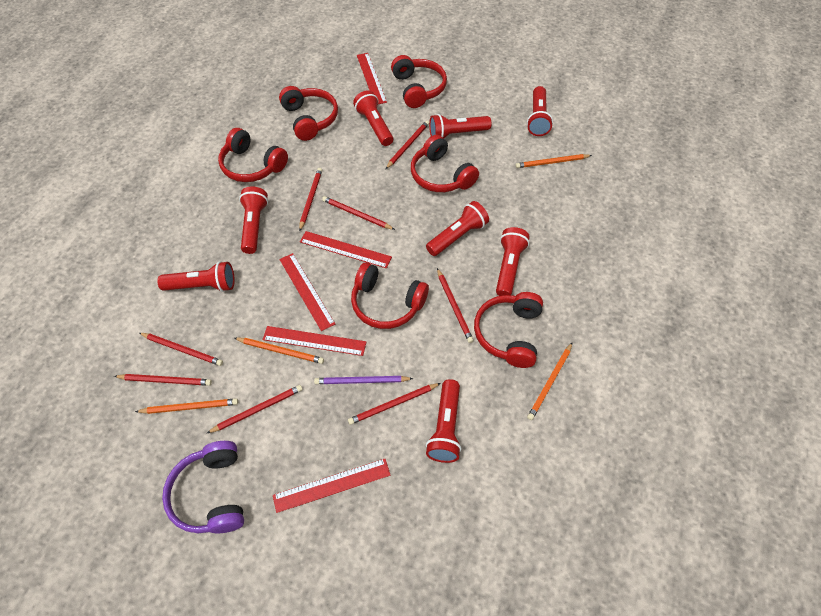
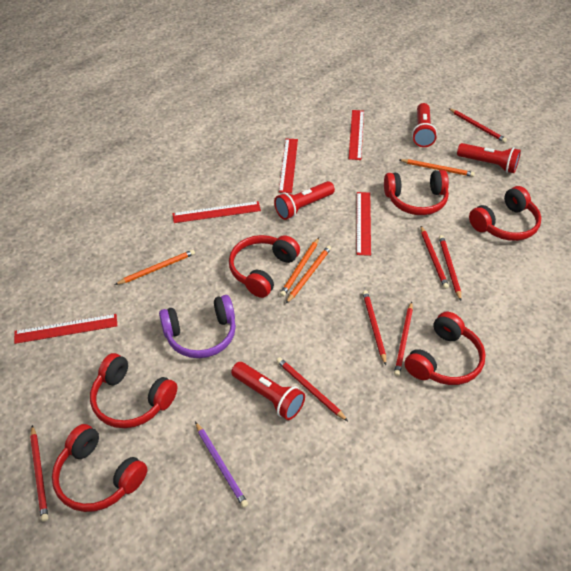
red flashlight: [157,261,235,292] [239,186,268,254] [353,90,393,146] [426,201,489,256] [426,379,461,463] [429,114,492,138] [496,227,530,296] [527,86,553,136] = 8 -> [231,362,305,420] [274,181,335,220] [412,103,437,147] [457,143,521,173] = 4
red pencil: [114,374,212,386] [139,333,223,366] [207,385,303,433] [299,168,322,231] [322,196,395,230] [348,383,441,425] [386,121,429,169] [437,268,474,343] = 8 -> [30,425,48,522] [276,357,348,421] [363,290,386,365] [394,302,413,376] [421,226,449,289] [439,235,461,301] [448,108,507,143] = 7

